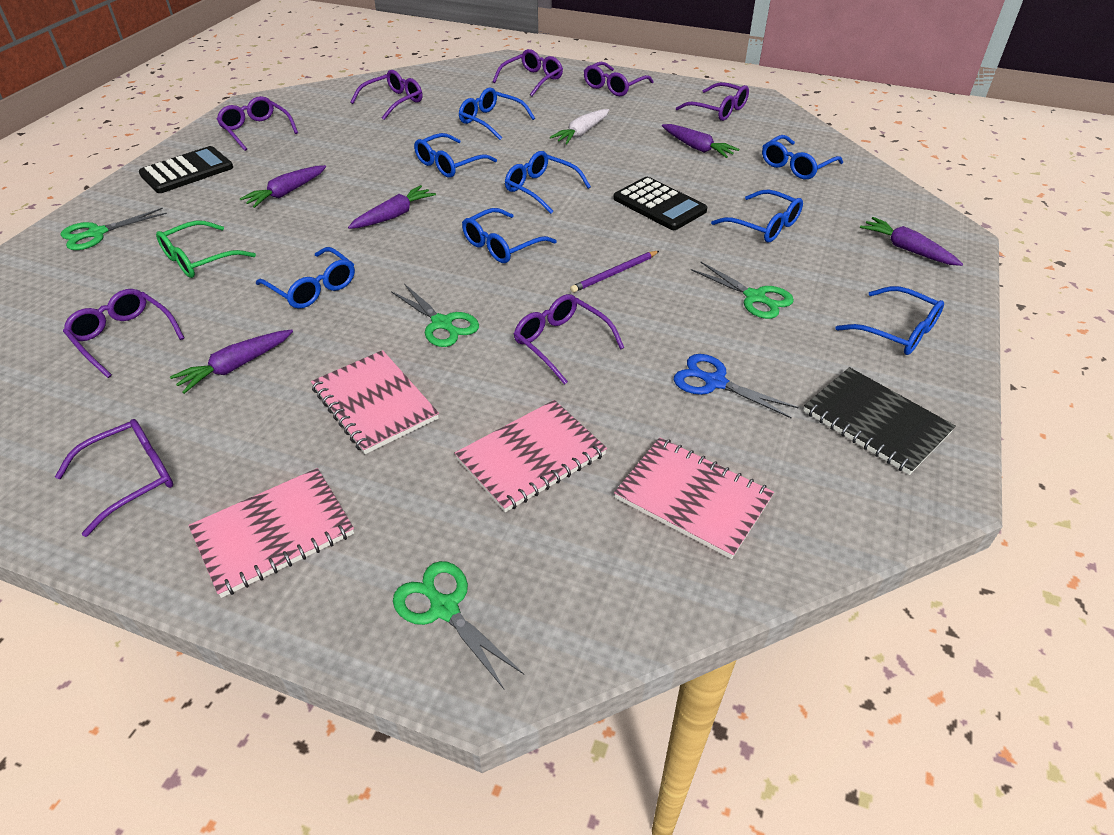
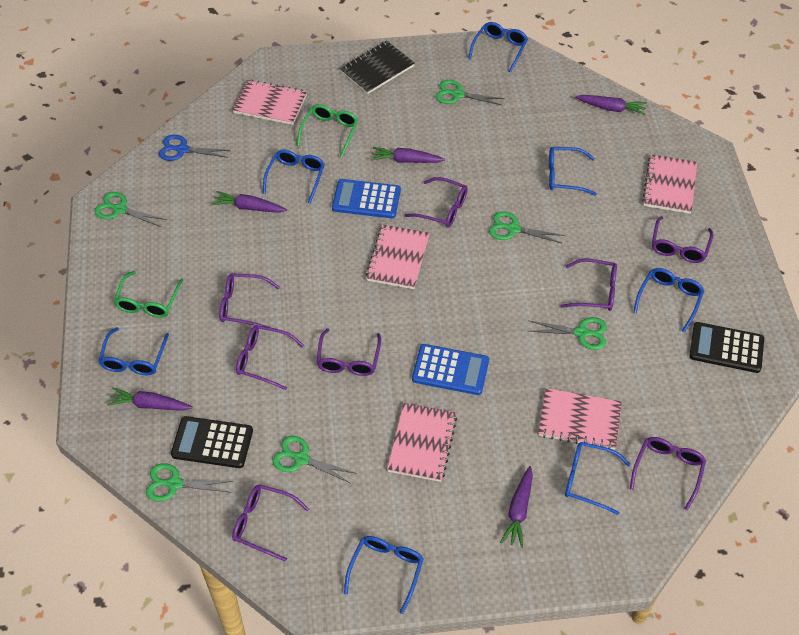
blue calculator: none = 0 -> [332,179,401,218] [412,344,489,395] = 2
blue glasses: [256,247,355,309] [414,133,497,178] [459,88,535,140] [462,208,556,263] [505,151,591,214] [711,190,803,242] [762,135,843,179] [836,286,944,355] = 8 -> [98,327,169,375] [263,149,325,204] [344,536,423,614] [468,22,528,73] [549,147,597,196] [565,442,631,515] [633,268,704,333] = 7
green glasses: [156,221,256,278] = 1 -> [114,271,183,318] [297,104,358,157] = 2
green scissors: [61,208,167,250] [391,284,479,347] [393,561,524,690] [691,261,794,319] = 4 -> [95,192,167,227] [146,463,234,501] [272,436,357,484] [436,80,505,106] [489,211,565,243] [529,317,607,350] = 6
pink notebook: [188,468,354,598] [311,350,439,454] [455,400,607,512] [614,438,774,559] = 4 -> [233,79,307,125] [365,225,430,289] [387,403,457,482] [538,388,622,450] [642,154,697,214] = 5
purple pencil: [570,251,659,293] = 1 -> none = 0
white carrot: [550,109,609,144] = 1 -> none = 0

